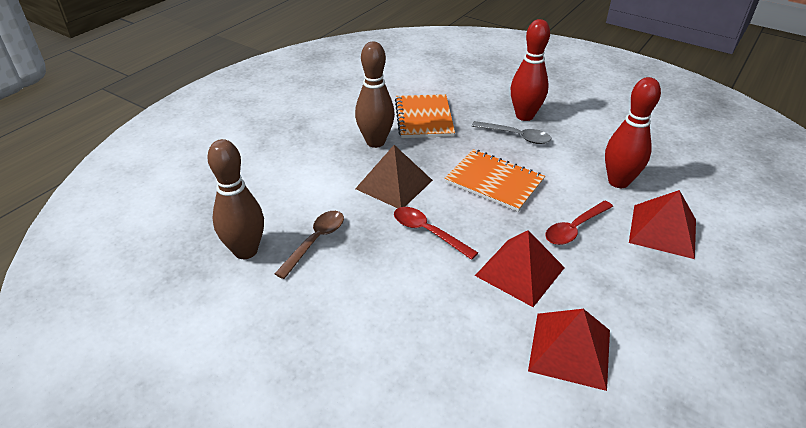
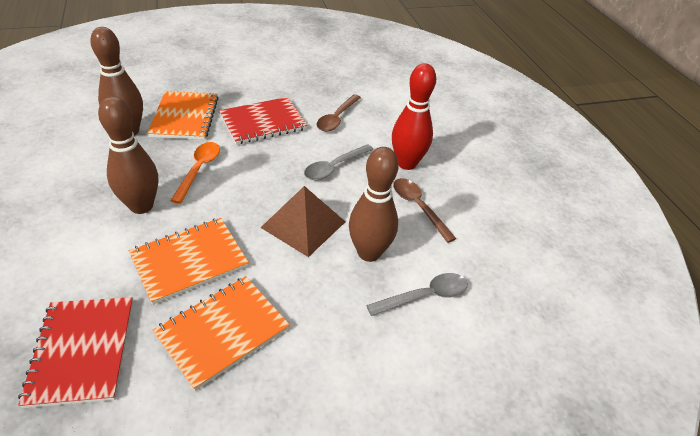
brown bowling pin: [207,139,264,259] [355,42,395,148] = 2 -> [90,27,143,136] [98,96,158,214] [349,147,399,262] = 3
brown spoon: [275,211,344,279] = 1 -> [317,94,361,132] [393,178,457,243] = 2
grey spoon: [472,121,551,144] = 1 -> [304,144,374,180] [366,273,468,316] = 2
orange notebook: [395,94,455,138] [444,149,545,212] = 2 -> [129,218,249,305] [147,91,219,140] [153,276,290,391] = 3
orange spoon: none = 0 -> [170,142,220,204] = 1
red bowling pin: [511,19,550,121] [605,77,661,188] = 2 -> [392,63,436,170] = 1
red notebook: none = 0 -> [18,297,133,408] [219,97,307,145] = 2
red pyramid: [475,230,565,307] [528,309,610,391] [629,190,696,259] = 3 -> none = 0
red spoon: [394,207,478,260] [545,201,613,245] = 2 -> none = 0

